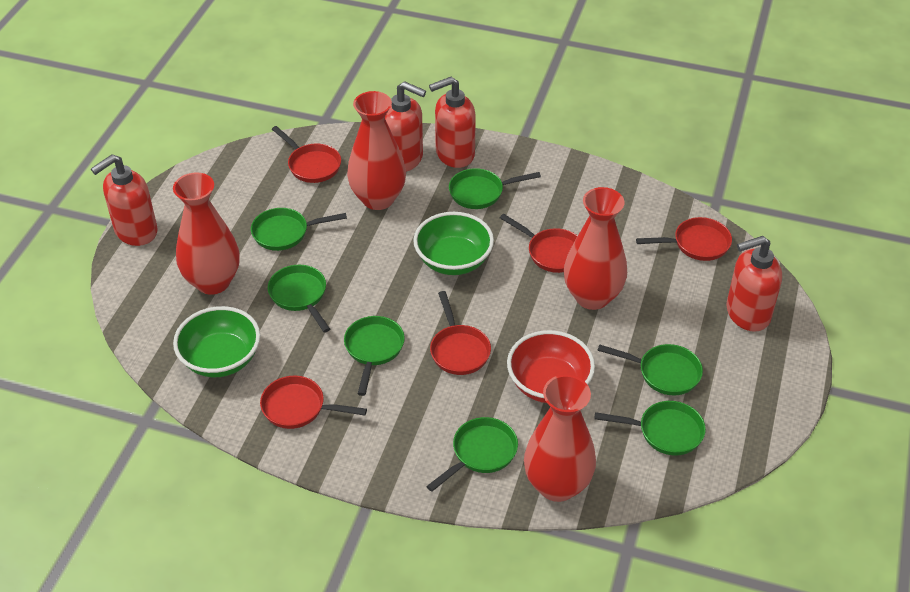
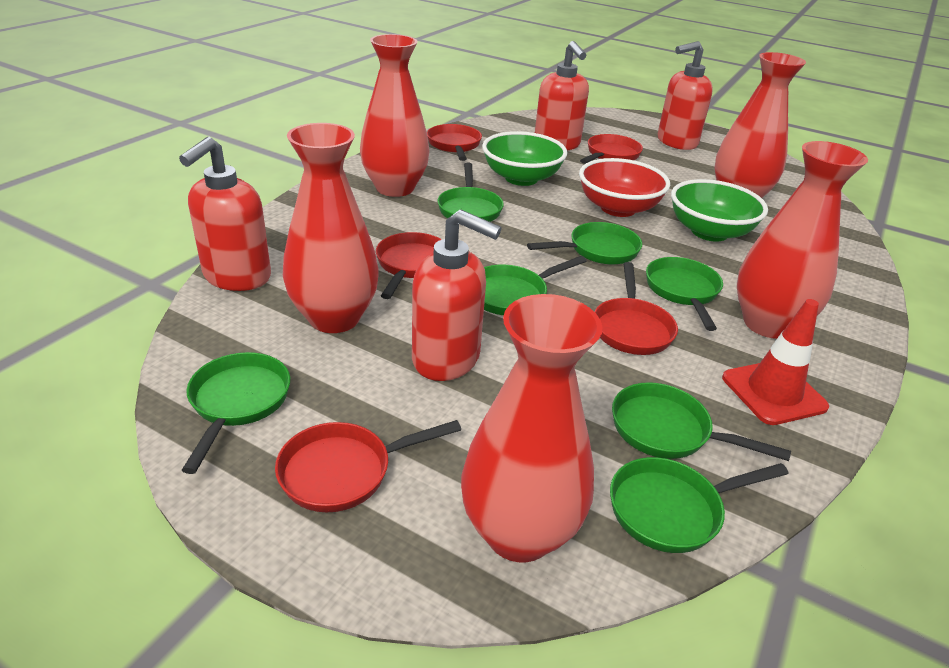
red traffic cone: none = 0 -> [722,299,829,425] = 1
red vase: [173,173,240,295] [347,91,406,210] [524,375,596,502] [564,187,627,310] = 4 -> [283,123,379,333] [360,34,430,197] [461,294,602,562] [714,52,806,198] [737,141,868,339] = 5

